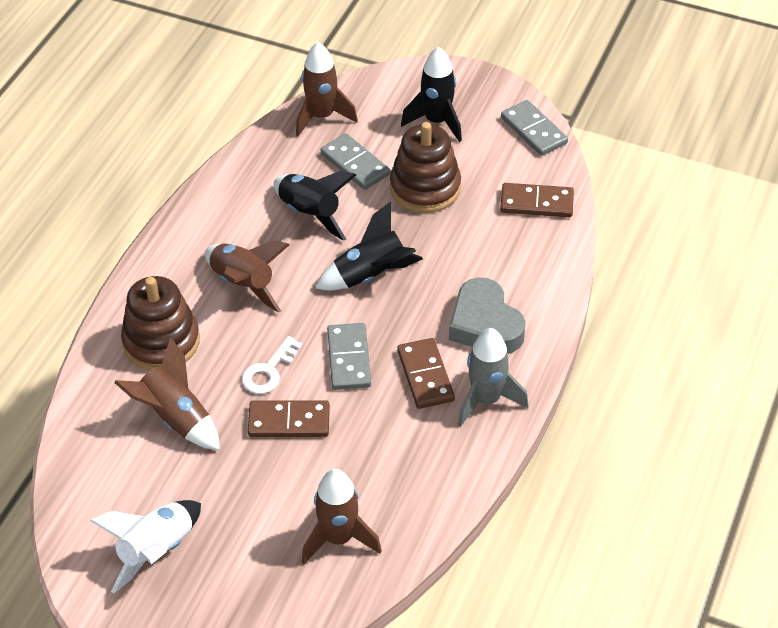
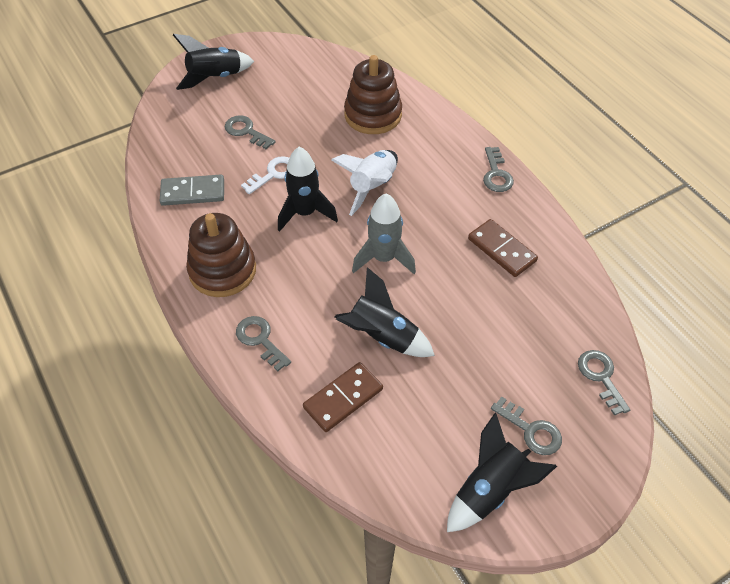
black rocket: [274,171,356,241] [316,202,423,291] [401,47,462,142] = 3 -> [173,34,254,90] [278,147,338,232] [335,267,435,357] [447,413,557,532] = 4
brown domino: [248,400,330,437] [397,338,455,409] [500,183,574,218] = 3 -> [303,362,383,432] [468,219,538,277] = 2
brown rocket: [114,337,220,450] [205,240,289,313] [296,42,358,136] [302,469,382,564] = 4 -> none = 0
grey domino: [321,133,390,190] [327,323,371,390] [501,100,568,156] = 3 -> [160,175,224,206] = 1
grey heart: [449,277,526,354] = 1 -> none = 0
grey key: none = 0 -> [225,115,276,149] [236,316,291,371] [483,147,514,192] [491,396,562,455] [578,350,630,415] = 5

